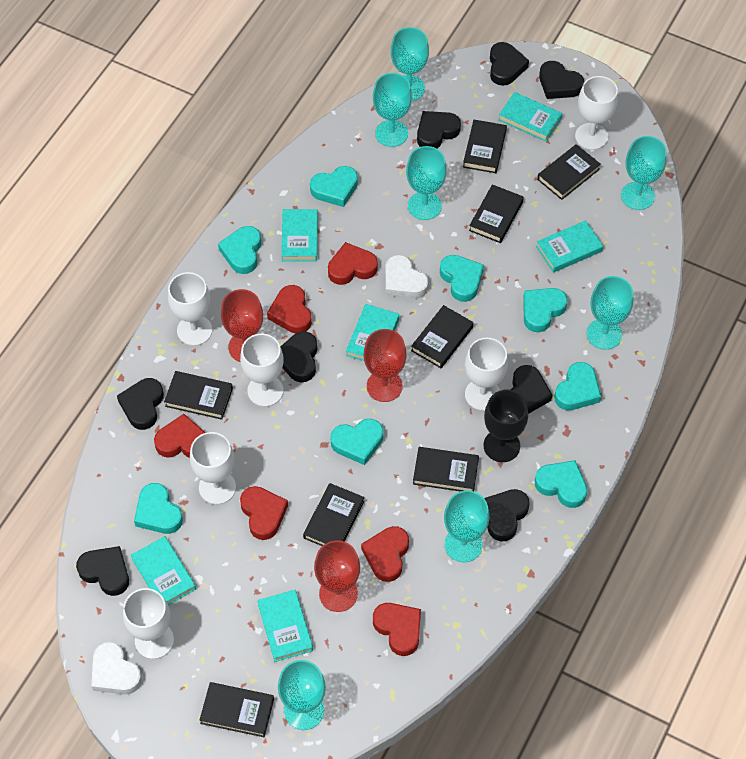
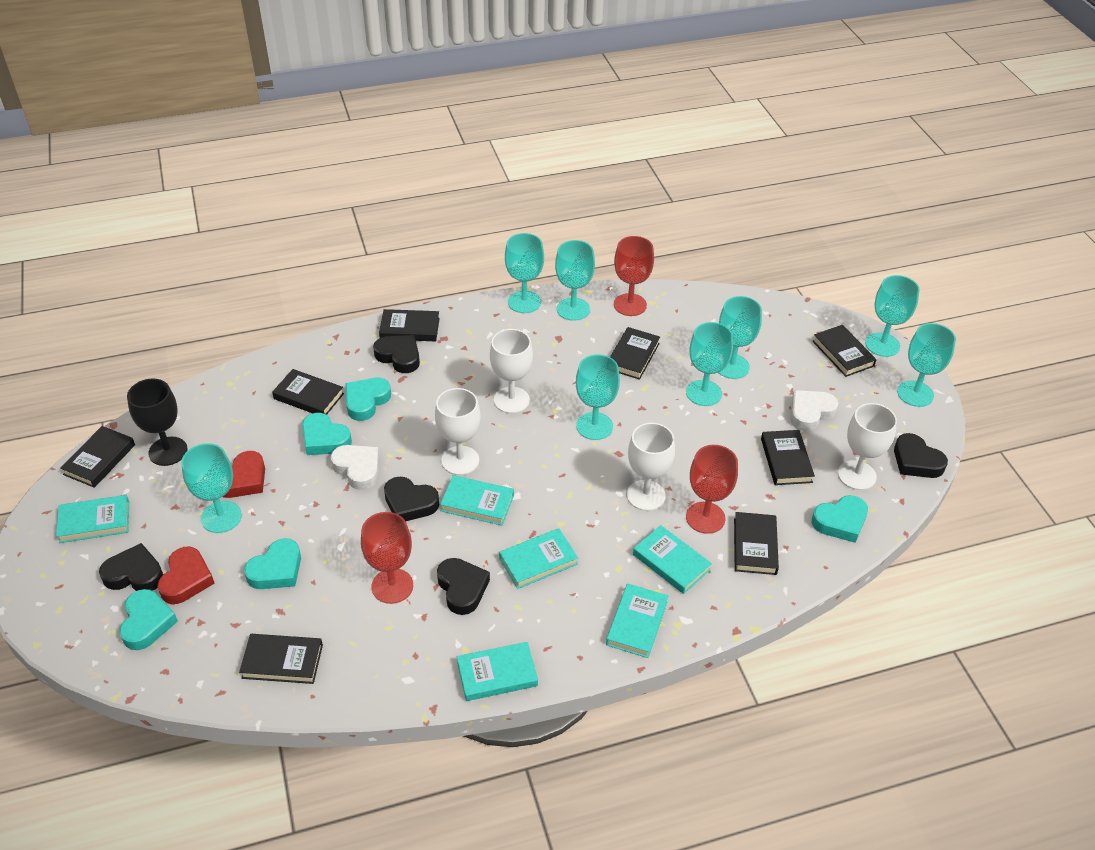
black heart: [76,546,129,596] [117,378,164,430] [280,331,317,382] [417,111,461,148] [484,489,530,541] [490,42,529,86] [510,365,552,414] [539,61,584,99] = 8 -> [99,543,163,591] [373,335,420,373] [384,477,439,521] [437,558,490,615] [894,433,948,478] = 5
red heart: [154,414,205,458] [240,486,288,540] [267,285,312,334] [328,242,378,285] [361,526,409,582] [373,603,421,656] = 6 -> [157,547,215,604] [223,451,265,498] = 2
turquoise goblet: [278,660,326,730] [373,73,412,147] [391,27,429,101] [406,146,446,220] [444,490,489,562] [587,276,633,350] [621,136,667,210] = 7 -> [181,443,242,533] [505,233,544,313] [555,240,595,321] [576,354,620,440] [686,322,733,406] [718,296,762,379] [865,275,920,357] [897,323,956,407] = 8
turquoise heart: [134,483,183,534] [218,226,261,274] [310,166,358,207] [330,419,383,465] [440,255,484,302] [523,288,567,332] [535,460,587,508] [554,362,601,410] = 8 -> [119,589,178,650] [244,538,301,589] [302,413,352,455] [345,378,391,421] [812,495,868,543] = 5
white goblet: [123,588,174,659] [168,272,212,346] [190,432,236,505] [240,334,284,407] [465,338,508,411] [575,76,618,150] = 6 -> [435,388,481,475] [490,329,533,413] [627,423,675,511] [838,403,897,490] = 4

